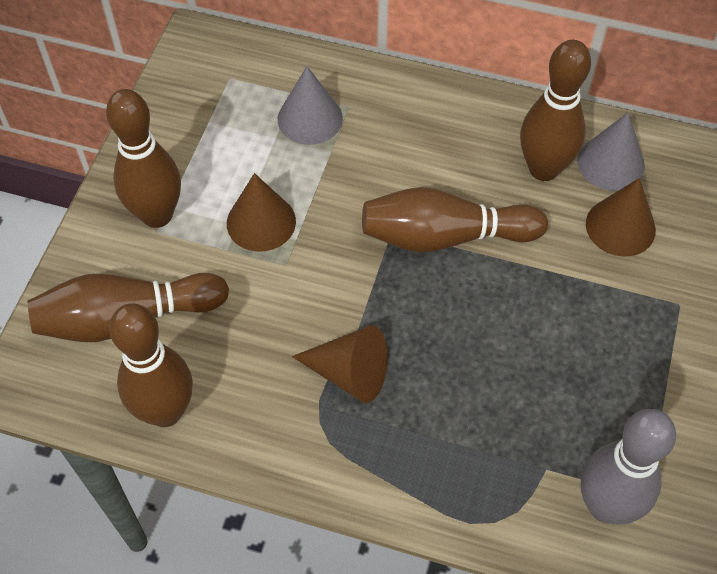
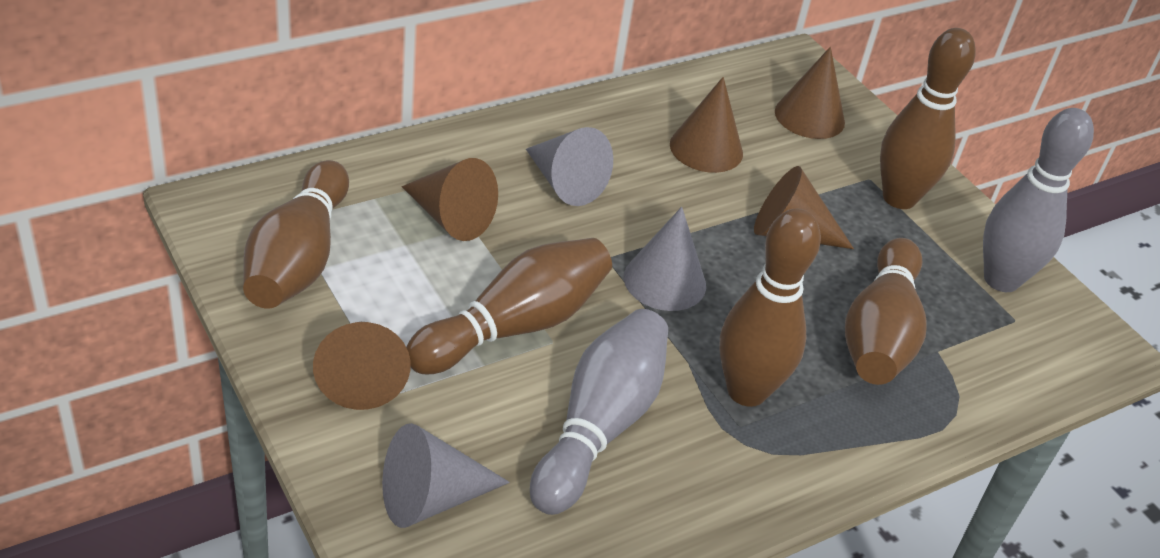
brown cone: [227,173,296,252] [292,325,387,403] [586,178,656,256] = 3 -> [313,322,411,410] [402,158,498,241] [670,77,743,173] [754,166,854,249] [775,47,845,139] = 5
grey bowling pin: [581,409,676,524] = 1 -> [530,309,668,515] [983,108,1094,292] = 2
grey cone: [278,66,343,145] [577,112,645,191] = 2 -> [382,423,510,528] [526,127,613,206] [624,207,706,311] = 3

